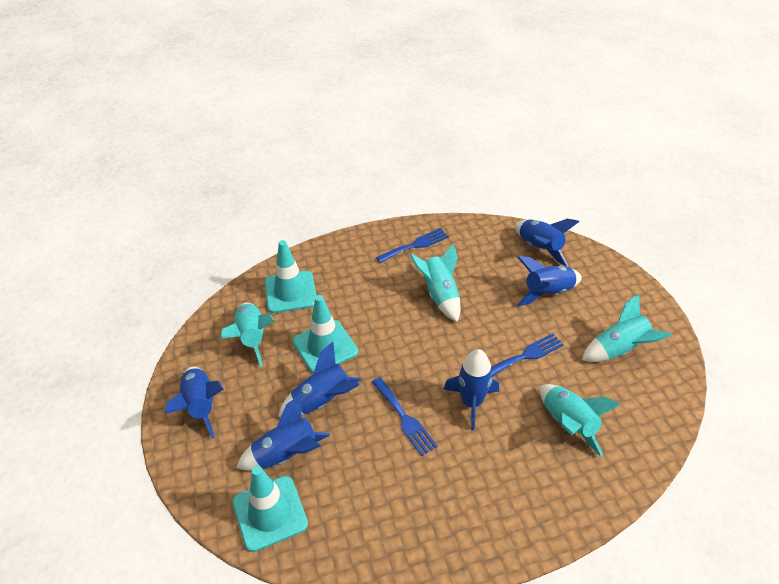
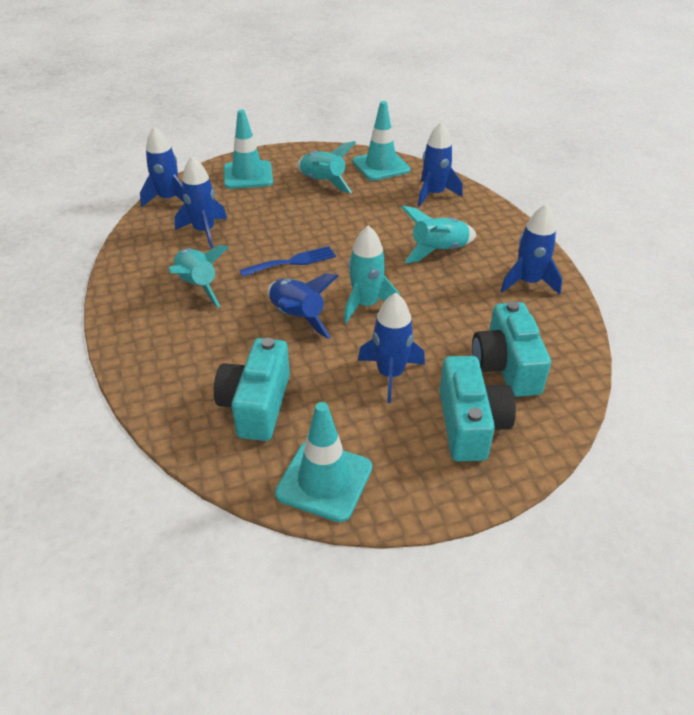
blue fork: [372,377,438,456] [376,228,449,263] [491,333,564,377] = 3 -> [239,246,336,277] = 1
turquoise camera: none = 0 -> [214,338,290,441] [439,356,516,461] [472,301,551,397] = 3

